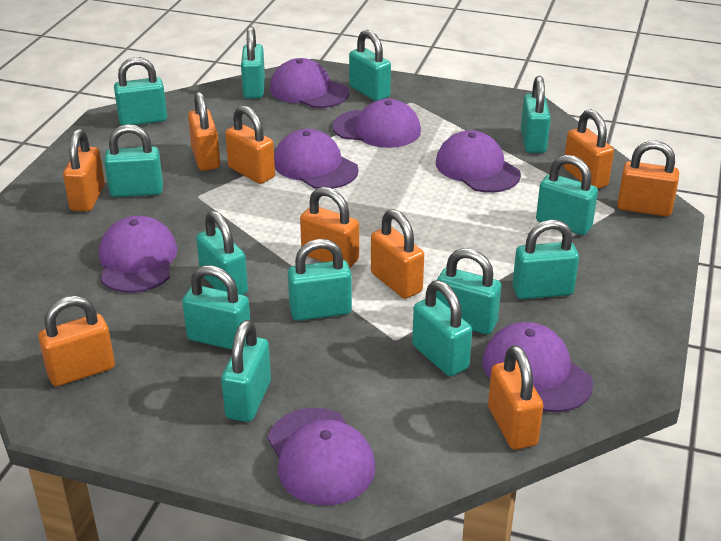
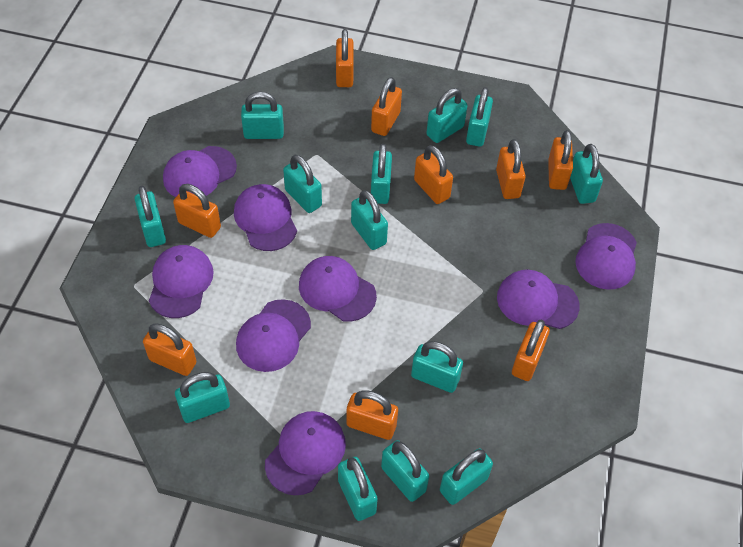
purple cap: [99,216,178,293] [268,408,375,505] [270,58,349,108] [274,129,359,189] [333,99,421,148] [436,130,521,193] [482,322,593,412] = 7 -> [149,245,214,318] [163,146,237,197] [234,184,297,251] [236,299,311,372] [265,411,346,495] [299,256,377,322] [497,270,580,329] [575,223,637,290] = 8

